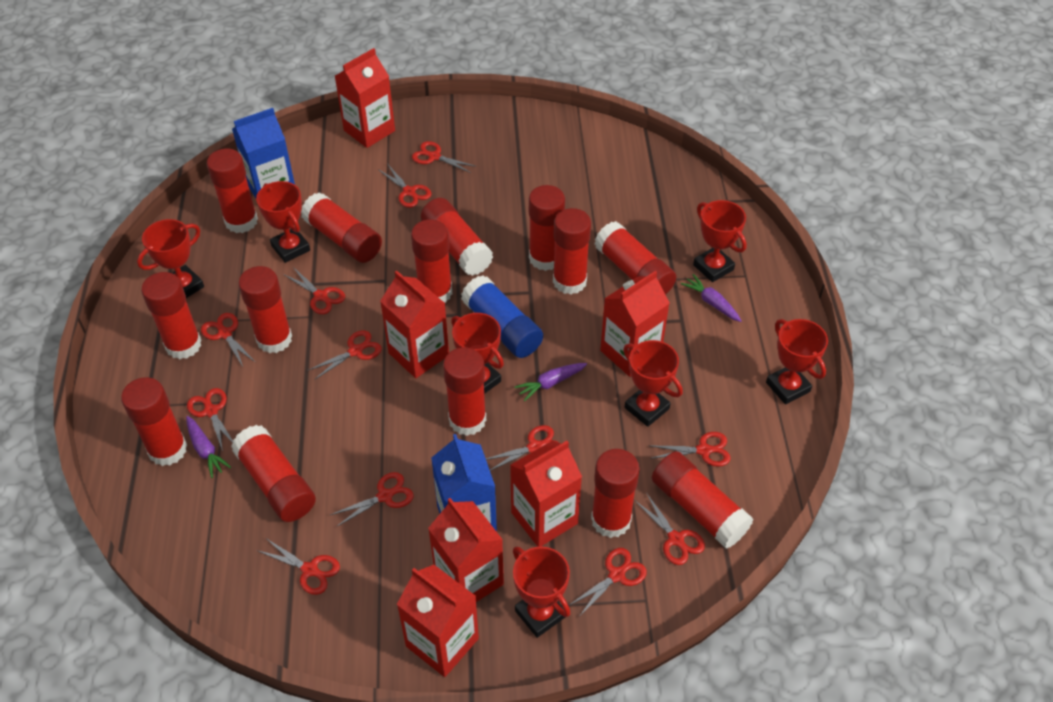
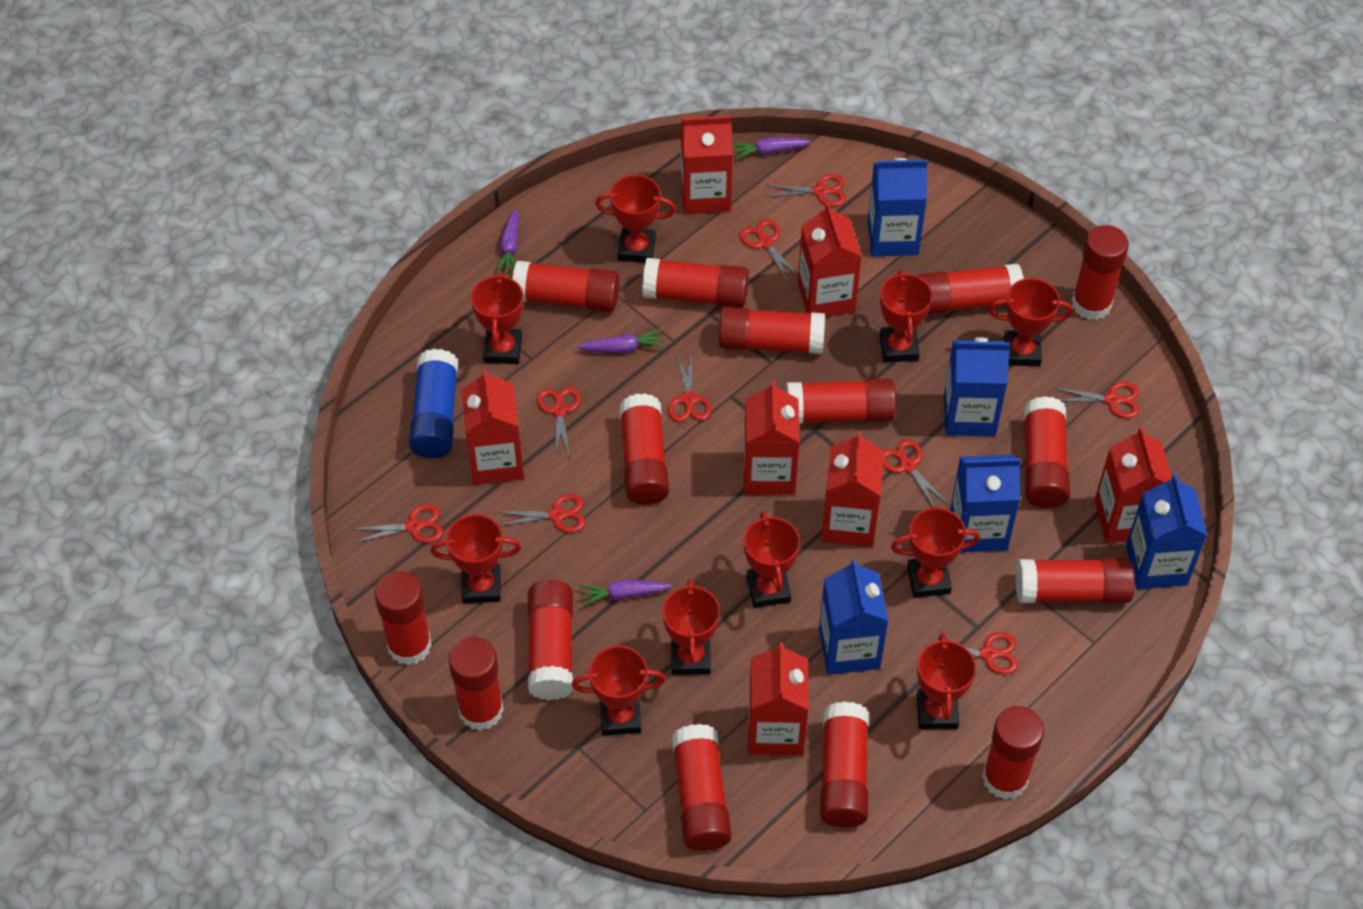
blue carton: [232,108,295,198] [431,434,497,532] = 2 -> [819,559,888,675] [868,158,928,256] [944,337,1010,437] [950,455,1021,553] [1126,474,1207,589] = 5
purple carrot: [186,416,231,478] [515,363,587,402] [681,274,742,322] = 3 -> [495,208,519,274] [577,329,664,353] [579,580,672,606] [733,137,812,160] = 4
red carton: [335,48,395,148] [380,270,449,378] [397,565,479,677] [428,498,504,602] [510,441,582,547] [600,271,670,377] = 6 -> [461,369,524,485] [681,116,733,214] [743,381,800,494] [748,642,809,756] [798,203,862,317] [821,431,884,547] [1095,427,1172,543] = 7
red glue stick: [121,377,187,466] [141,272,202,359] [207,148,258,233] [231,425,316,522] [238,266,292,353] [301,192,382,263] [411,219,452,303] [421,198,493,276] [443,347,486,436] [529,185,565,271] [553,208,591,294] [591,449,640,538] [594,221,676,295] [652,451,754,549] = 14 -> [374,571,432,665] [448,637,504,731] [513,261,619,312] [528,580,573,700] [619,393,669,505] [642,258,749,308] [671,724,732,851] [719,307,825,354] [786,378,896,424] [820,701,869,827] [918,264,1024,315] [982,706,1044,800] [1016,558,1135,603] [1024,396,1070,508] [1072,225,1129,320] = 15
red scissors: [187,388,233,451] [201,313,255,367] [258,539,340,595] [283,267,345,314] [307,330,382,380] [330,472,414,527] [379,165,431,208] [412,141,477,173] [486,425,559,471] [568,548,647,617] [635,493,705,565] [650,432,731,467] = 12 -> [353,504,443,543] [496,494,585,533] [537,387,581,460] [668,352,712,422] [739,219,798,283] [765,174,846,206] [883,439,949,508] [925,632,1018,674] [1054,382,1139,418] = 9
red trophy: [137,219,204,298] [256,181,310,263] [451,313,504,394] [513,546,571,638] [623,340,683,427] [693,200,747,282] [766,319,828,404] = 7 -> [431,514,521,604] [471,272,523,364] [572,646,666,736] [595,175,676,263] [662,579,720,675] [744,511,800,608] [880,270,933,363] [891,508,980,598] [916,633,976,729] [989,278,1073,366] = 10

